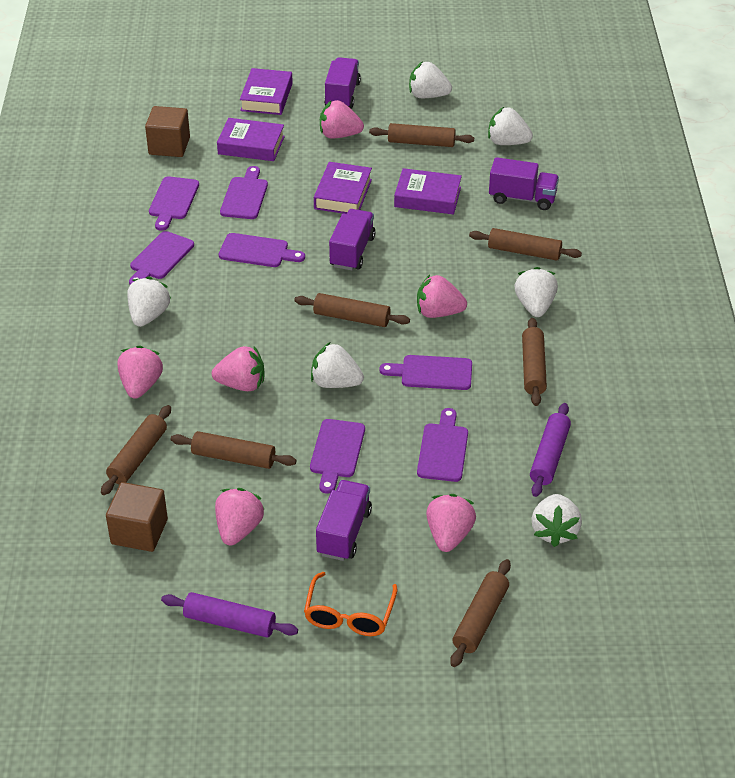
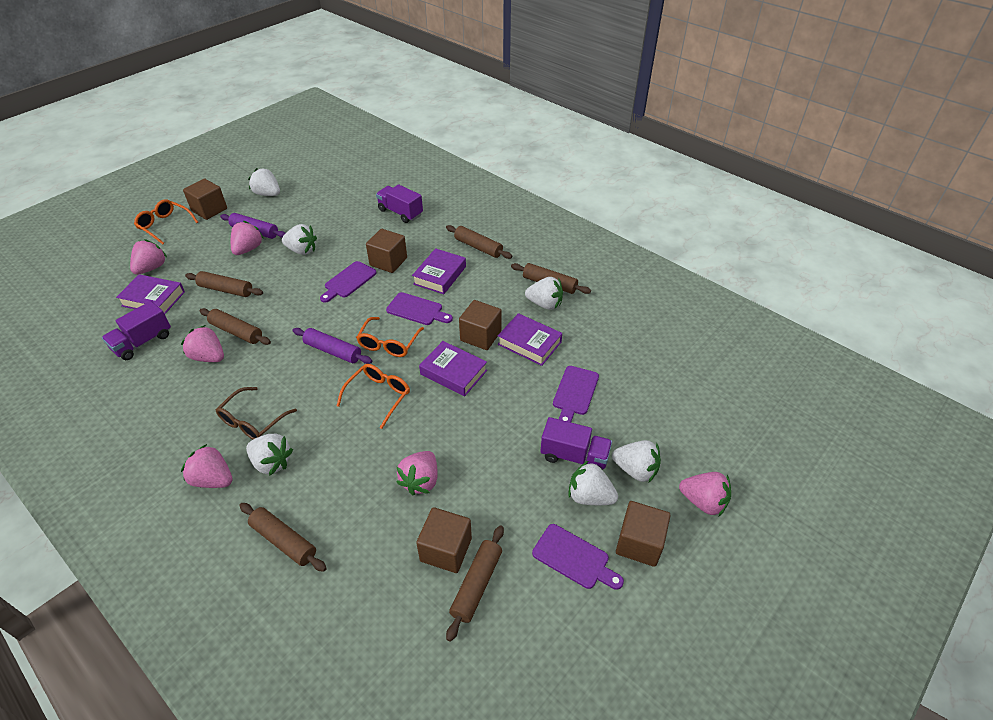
brown cube: [106,482,168,552] [145,106,190,157] = 2 -> [183,179,227,220] [366,229,407,273] [416,507,472,573] [459,300,502,350] [616,501,671,567] = 5
brown glasses: none = 0 -> [216,387,297,439] = 1
brown rolling pin: [101,405,171,495] [171,431,297,469] [294,293,410,327] [369,123,474,147] [450,559,511,667] [469,228,582,261] [522,318,547,406] = 7 -> [185,271,263,297] [199,308,271,345] [239,503,327,572] [446,225,512,259] [446,525,504,642] [511,263,591,294] = 6
orange glasses: [304,572,397,636] = 1 -> [134,199,198,244] [337,364,410,429] [356,317,424,357] = 3
purple cutting board: [129,231,194,285] [149,176,199,231] [219,233,305,267] [220,166,268,219] [310,419,365,494] [379,355,472,390] [417,408,468,482] = 7 -> [320,261,377,303] [386,292,453,325] [532,524,624,590] [553,366,599,422] = 4
purple truck: [316,480,372,561] [324,57,361,109] [329,209,375,270] [489,157,559,210] = 4 -> [102,301,171,360] [376,184,423,223] [540,417,612,470] = 3

